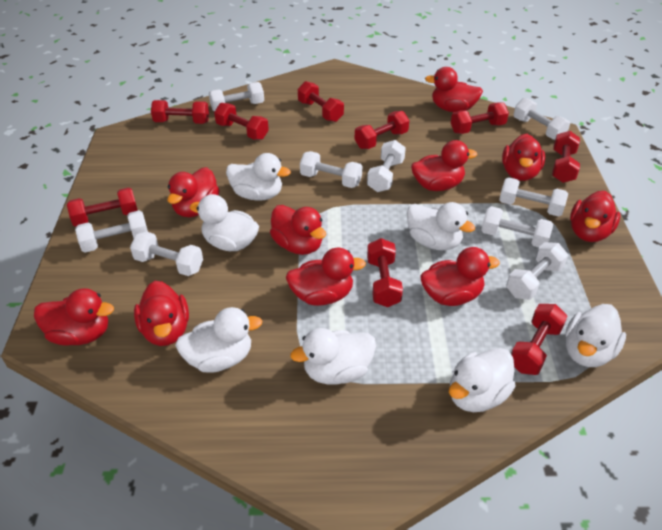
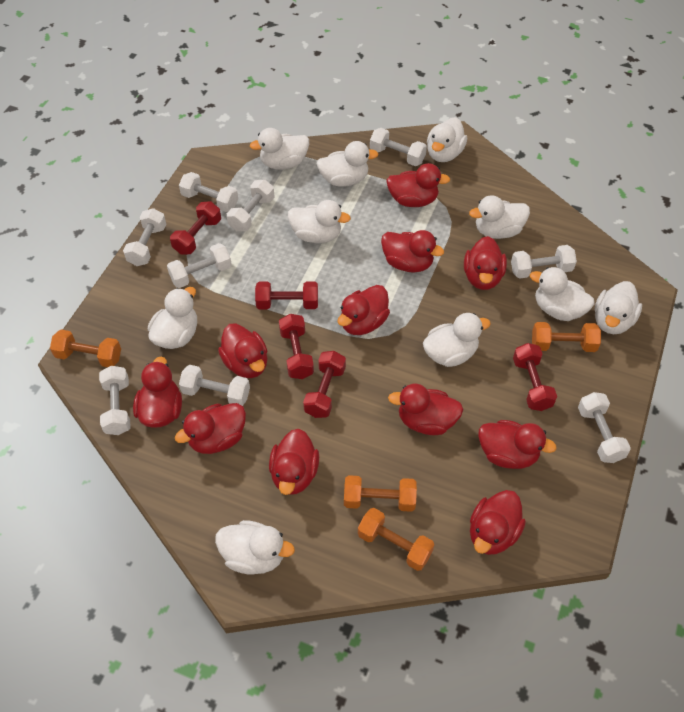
orange dumbbell: none = 0 -> [50,329,121,367] [344,475,417,512] [358,508,434,571] [532,322,601,352] = 4
red duck: [34,288,114,346] [134,281,189,346] [167,167,220,217] [270,205,326,255] [286,248,366,306] [411,140,477,191] [420,247,500,306] [425,67,483,112] [502,134,545,181] [570,191,620,242] = 10 -> [133,356,182,428] [175,403,246,454] [218,323,267,378] [269,429,319,495] [338,285,390,335] [381,230,444,273] [386,163,450,207] [388,383,464,435] [464,236,507,290] [470,490,526,555] [478,420,557,469] = 11
red dumbbell: [67,187,138,227] [151,100,209,124] [214,103,269,140] [298,81,344,122] [354,111,409,149] [367,238,403,307] [451,103,509,134] [511,304,567,375] [552,131,580,183] = 9 -> [170,201,221,254] [255,282,318,309] [279,314,314,379] [303,351,346,418] [513,343,557,411] = 5
white duck: [175,307,262,373] [189,194,259,251] [226,153,291,201] [290,328,376,384] [407,202,475,250] [449,348,516,412] [565,304,626,367] = 7 -> [148,287,197,349] [215,520,295,575] [250,128,309,170] [288,200,351,243] [317,141,378,187] [423,313,491,367] [427,117,467,162] [469,195,530,239] [530,267,595,321] [595,281,642,334] = 10

